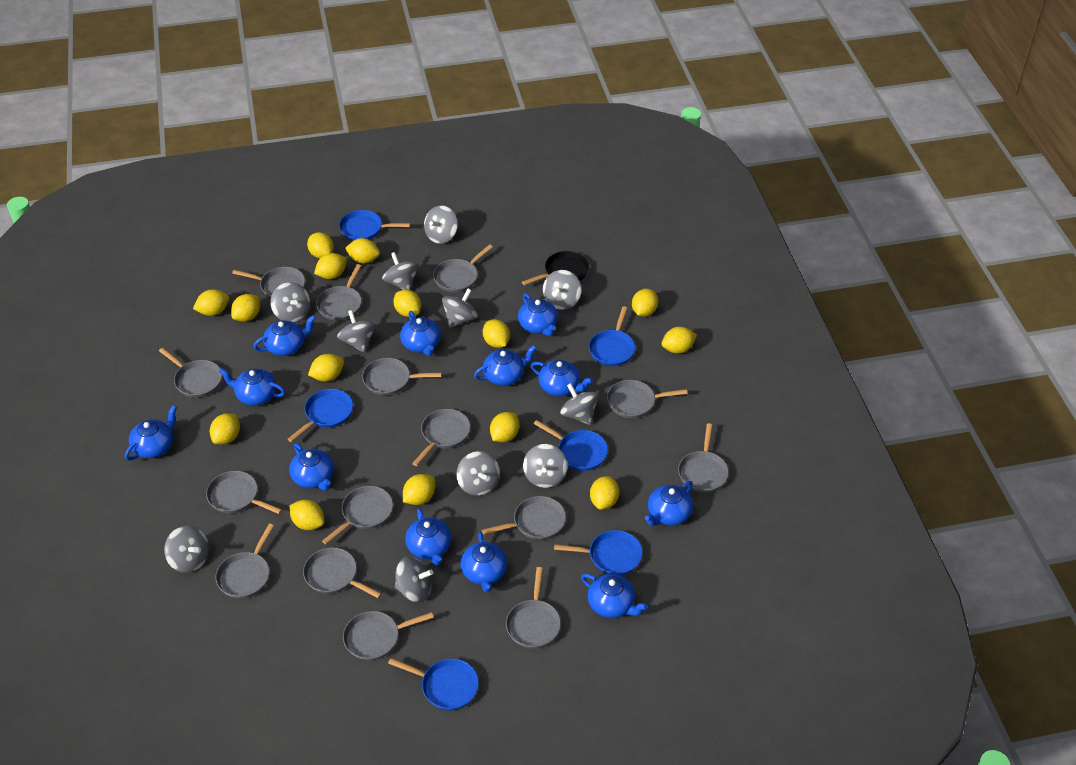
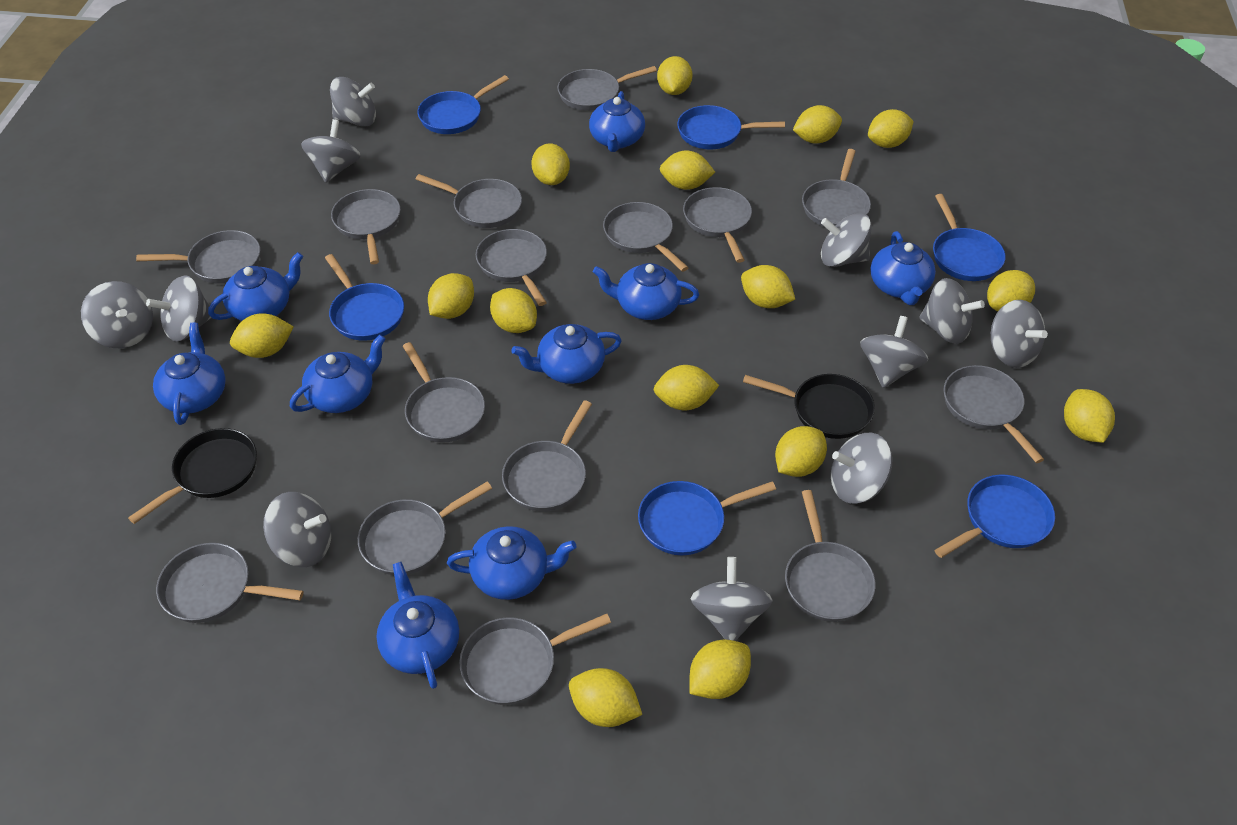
black pan: [522,251,589,285] = 1 -> [128,428,257,524] [743,374,875,439] = 2
blue teapot: [125,405,177,461] [219,368,285,406] [253,315,316,356] [289,443,334,491] [400,311,441,356] [405,508,451,565] [461,531,507,592] [474,345,537,386] [518,293,558,336] [531,360,593,396] [581,573,648,618] [645,481,693,526] = 12 -> [153,322,226,425] [208,252,303,321] [290,334,385,413] [376,562,459,689] [447,526,576,600] [511,324,622,384] [589,91,645,152] [593,263,699,320] [871,231,936,305] = 9

